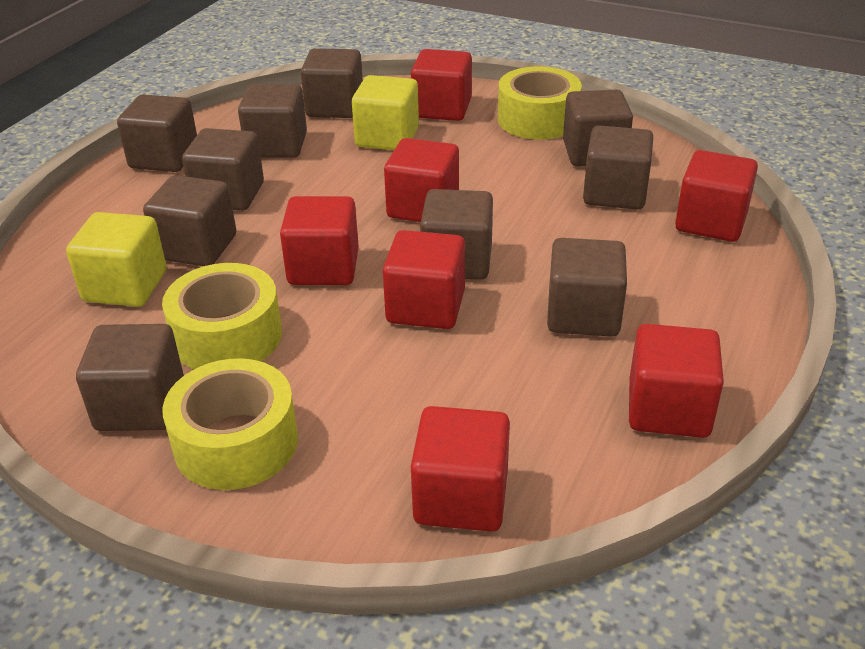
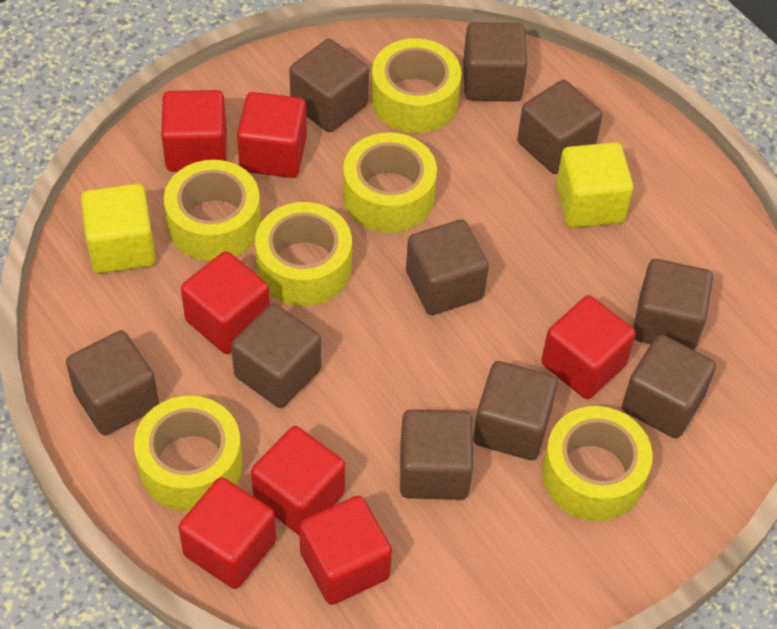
yellow tape: [162,263,282,369] [162,358,298,490] [498,66,582,140] = 3 -> [134,396,242,511] [164,160,261,262] [255,202,352,306] [343,132,437,233] [371,38,461,133] [542,406,653,521] = 6

